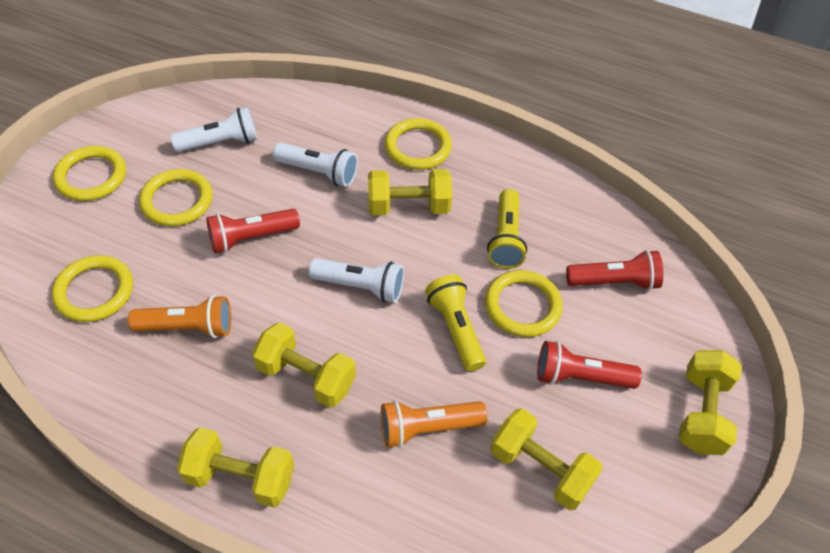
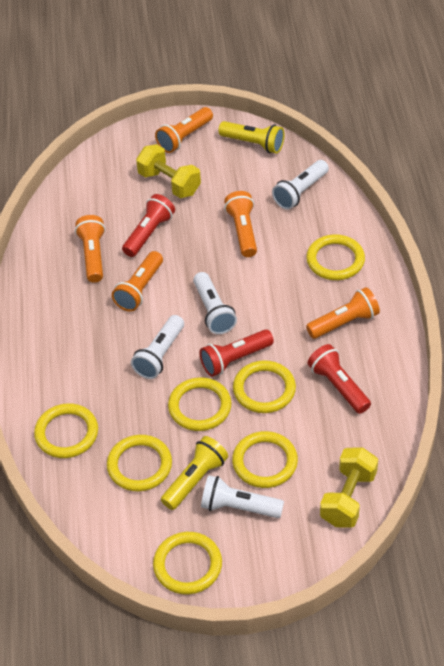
orange flashlight: [128,295,231,338] [381,400,487,448] = 2 -> [75,215,105,283] [112,251,163,311] [155,107,213,153] [224,191,257,257] [306,287,380,339] = 5
white flashlight: [170,107,257,152] [273,143,358,187] [309,258,404,303] = 3 -> [131,315,184,379] [193,272,237,334] [201,475,284,518] [272,160,329,210] = 4
yellow dumbbell: [177,427,294,508] [252,322,356,408] [368,169,452,215] [491,408,603,510] [679,350,742,455] = 5 -> [136,144,201,198] [320,447,378,528] = 2
yellow ring: [52,255,133,322] [53,146,126,201] [139,169,212,226] [385,118,452,170] [485,270,563,337] = 5 -> [34,403,98,458] [107,435,172,491] [153,532,222,595] [168,377,231,431] [232,431,298,488] [233,360,296,413] [306,234,365,280] = 7

